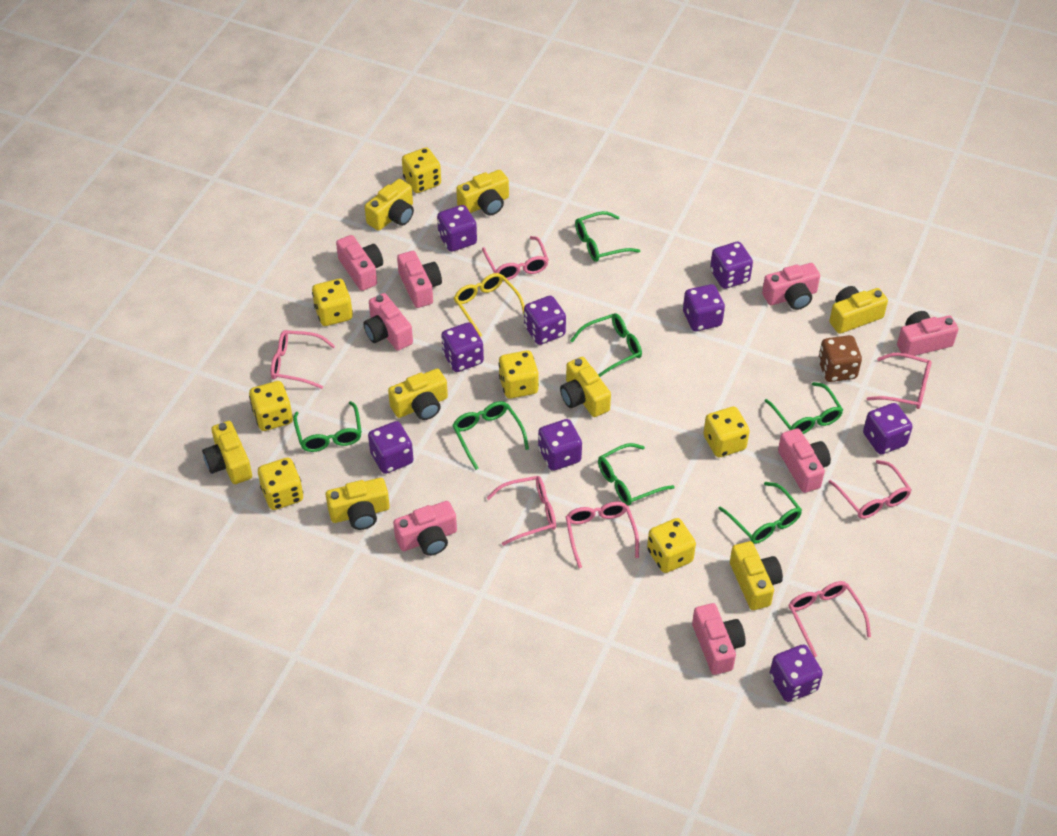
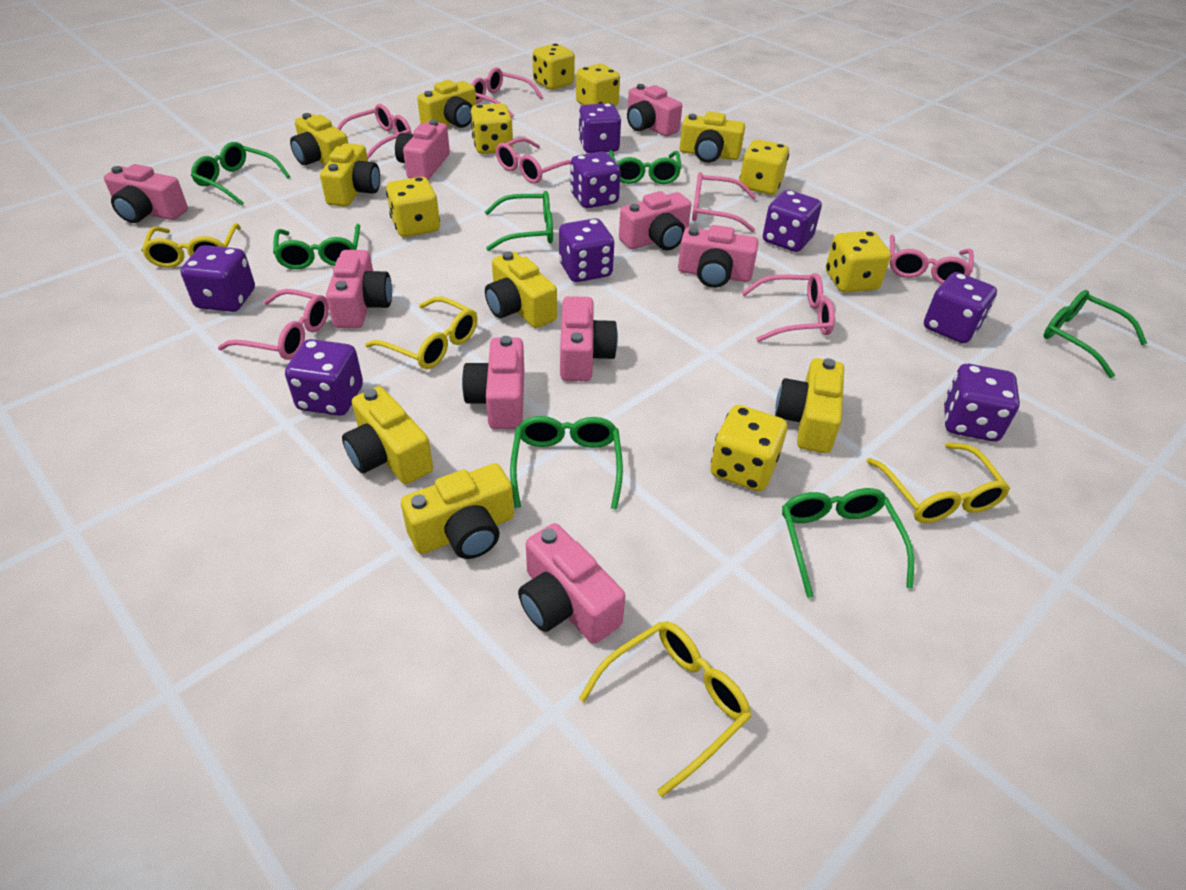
brown dice: [818,335,862,382] = 1 -> none = 0
pink camera: [336,235,383,291] [363,293,413,351] [393,501,457,556] [397,251,442,308] [692,603,746,675] [762,263,820,310] [778,428,831,493] [897,311,959,358] = 8 -> [104,164,188,223] [326,250,392,328] [395,120,450,180] [462,336,524,429] [518,523,625,644] [560,296,618,381] [619,191,691,250] [627,84,682,136] [678,225,759,288] = 9
purple dice: [368,421,414,474] [437,205,477,252] [441,322,484,372] [524,296,566,345] [538,419,582,471] [683,284,725,331] [710,242,753,289] [770,644,823,702] [863,403,912,454] = 9 -> [180,245,255,312] [285,339,363,416] [559,218,614,282] [570,152,621,208] [578,103,621,153] [763,190,822,252] [924,272,997,343] [944,364,1020,442] = 8
yellow glasses: [454,273,525,337] = 1 -> [141,223,241,268] [365,296,477,369] [579,621,752,797] [867,443,1010,523] = 4

